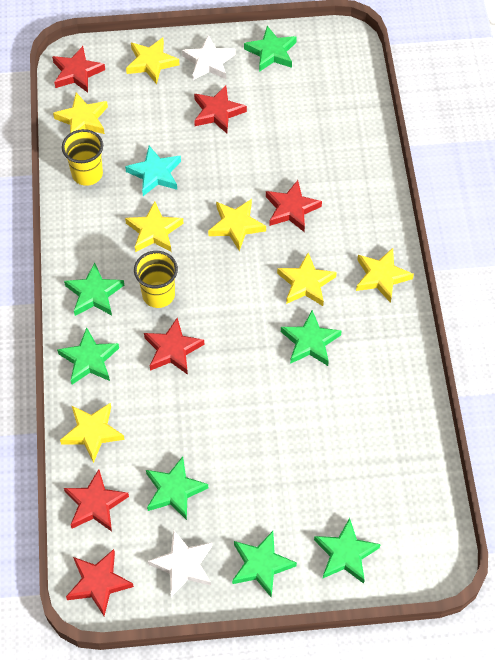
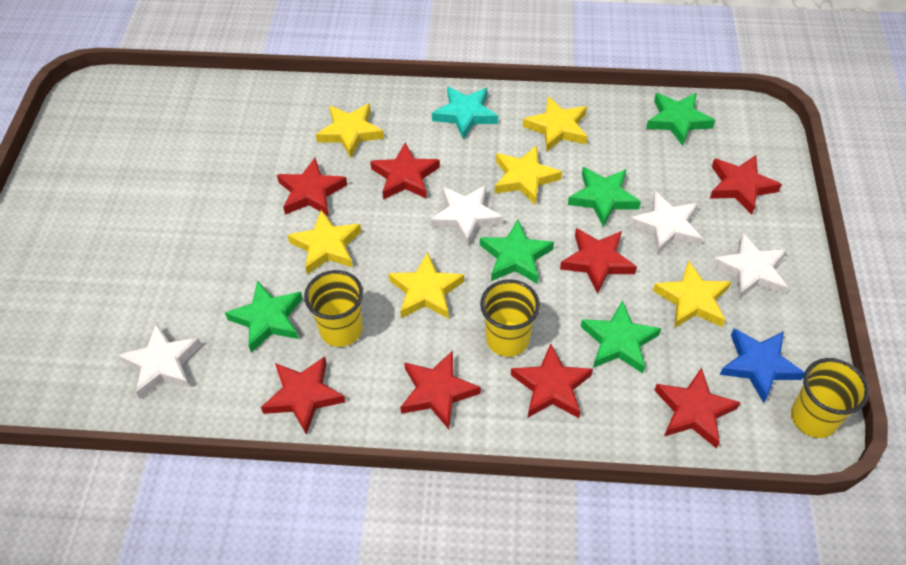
blue star: none = 0 -> [720,328,805,403] = 1
green star: [57,327,119,384] [64,263,124,316] [146,457,208,520] [232,531,297,597] [244,26,297,72] [281,310,342,366] [314,518,381,584] = 7 -> [225,281,303,352] [480,220,554,284] [568,167,641,227] [580,300,661,373] [646,93,715,146] = 5
red star: [52,46,105,93] [64,469,129,532] [66,549,134,616] [144,318,205,375] [194,86,247,134] [266,180,322,232] = 6 -> [261,356,345,435] [277,158,347,216] [370,143,440,200] [400,351,481,429] [511,344,593,418] [560,228,637,294] [654,368,741,449] [710,155,782,215] = 8
white star: [148,530,212,597] [182,35,236,80] = 2 -> [118,323,202,398] [430,185,503,246] [629,191,703,255] [712,233,788,300] = 4
yellow cup: [62,129,103,186] [134,251,178,308] = 2 -> [304,270,363,347] [480,279,540,357] [791,358,869,438] = 3
yellow star: [53,93,108,134] [60,403,125,463] [125,201,183,252] [126,38,179,84] [208,199,266,251] [277,253,337,306] [356,248,414,303] = 7 -> [287,210,361,275] [316,103,384,158] [389,252,464,319] [495,145,562,205] [523,97,588,152] [653,260,731,328] = 6

